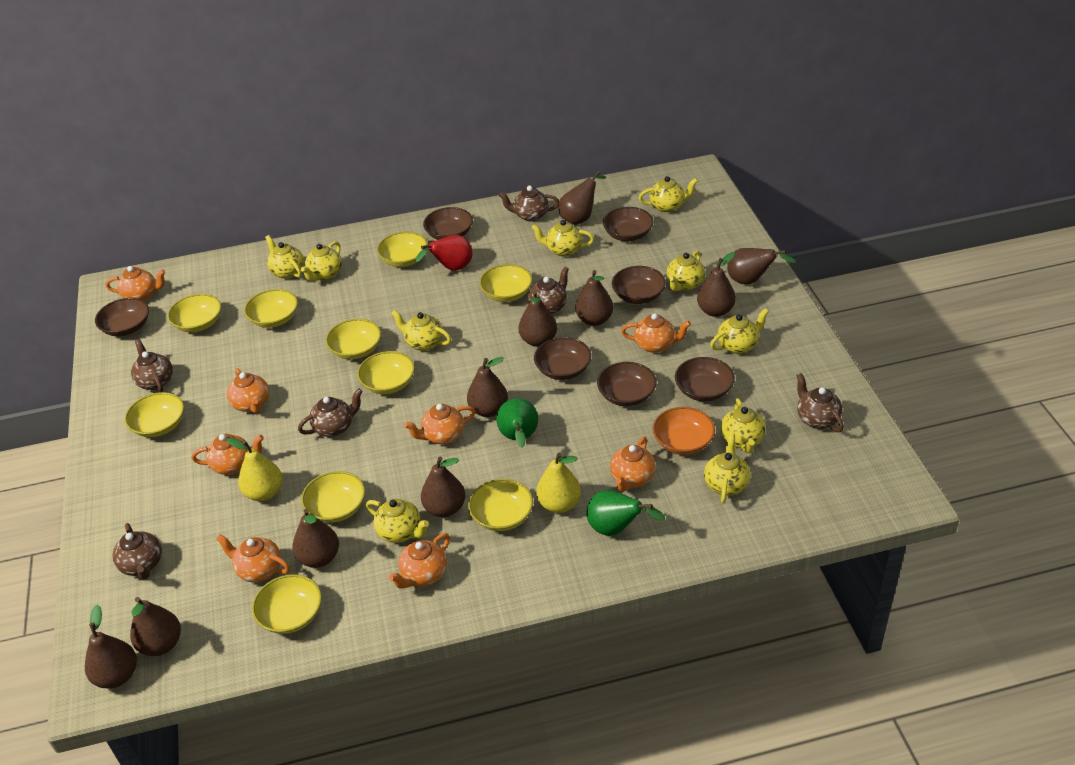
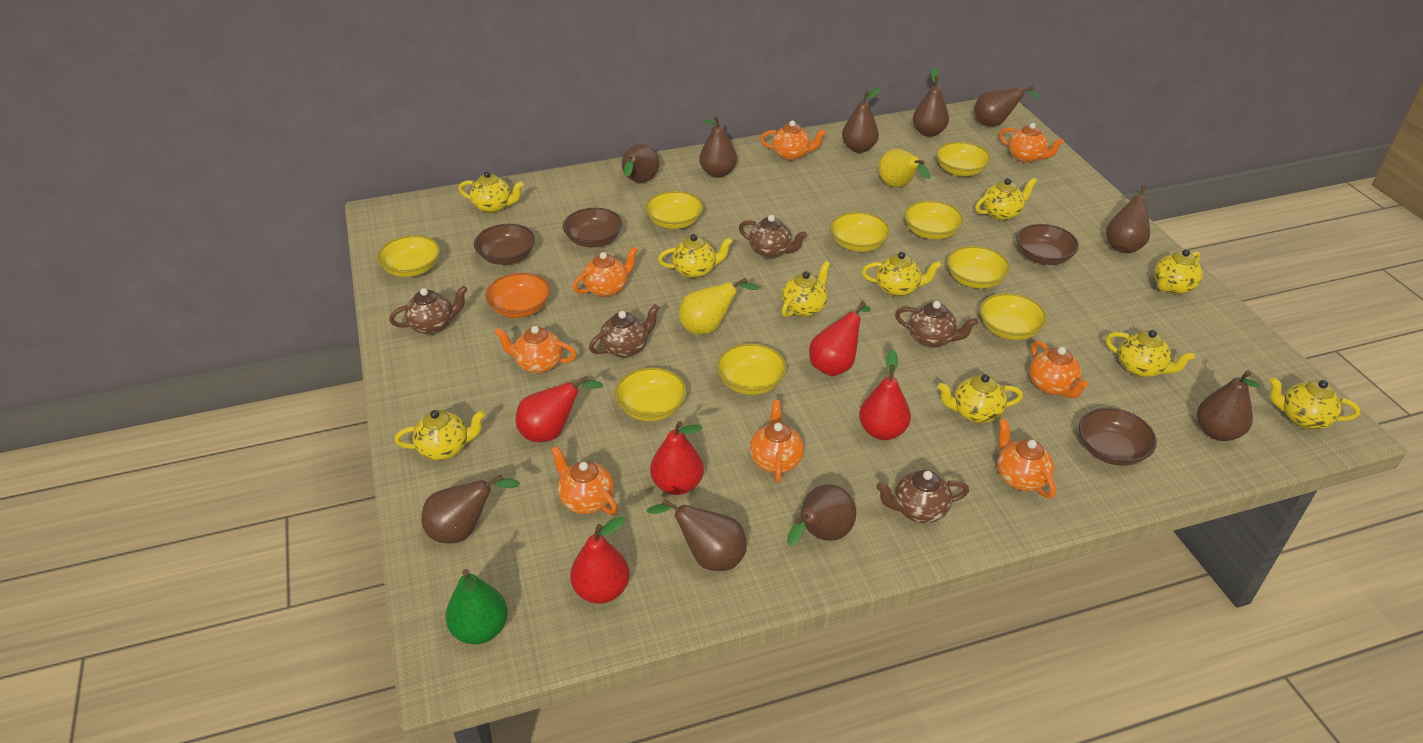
brown bowl: [95,298,149,336] [423,207,473,240] [534,337,591,380] [597,362,657,406] [603,207,654,241] [612,266,666,304] [675,357,735,401] = 7 -> [474,224,535,265] [563,208,622,247] [1016,224,1079,265] [1079,408,1157,466] = 4
brown teapot: [113,523,162,580] [131,339,173,392] [298,388,363,437] [499,186,559,222] [528,267,569,314] [796,373,844,432] = 6 -> [389,286,467,335] [589,304,660,358] [739,215,807,259] [876,470,969,523] [895,301,978,348] = 5
green pear: [496,398,538,448] [586,490,665,536] = 2 -> [445,569,508,644] = 1
red pear: [415,235,472,271] = 1 -> [516,376,603,442] [570,517,630,604] [650,421,704,495] [809,302,871,376] [859,350,911,440] = 5
yellow bowl: [124,392,184,437] [167,294,221,332] [244,289,298,328] [252,574,322,634] [301,471,365,523] [326,319,381,360] [357,351,415,394] [377,232,428,267] [468,479,533,531] [479,264,533,302] = 10 -> [377,235,440,277] [615,367,687,422] [645,191,703,229] [717,343,787,395] [830,212,890,252] [904,200,964,240] [936,142,991,177] [947,246,1010,289] [980,293,1047,340] = 9

